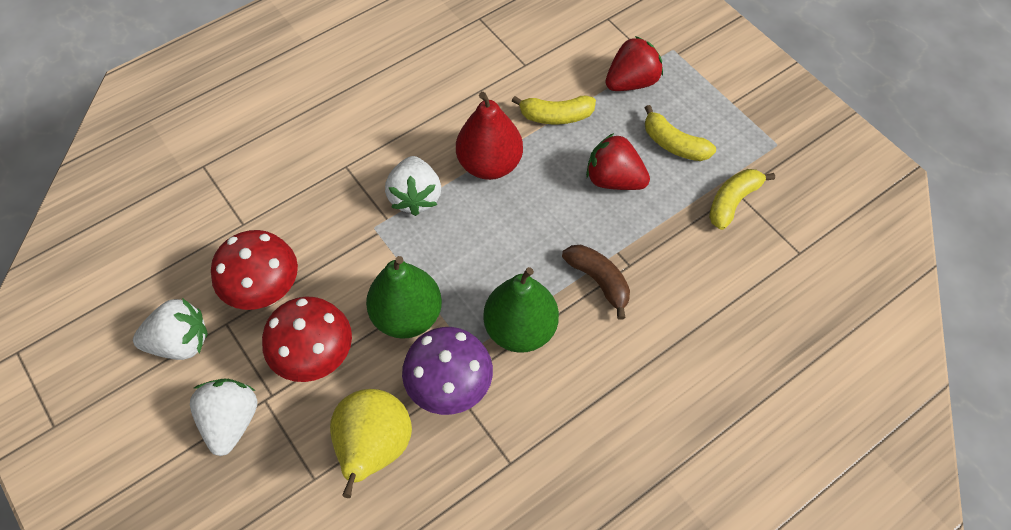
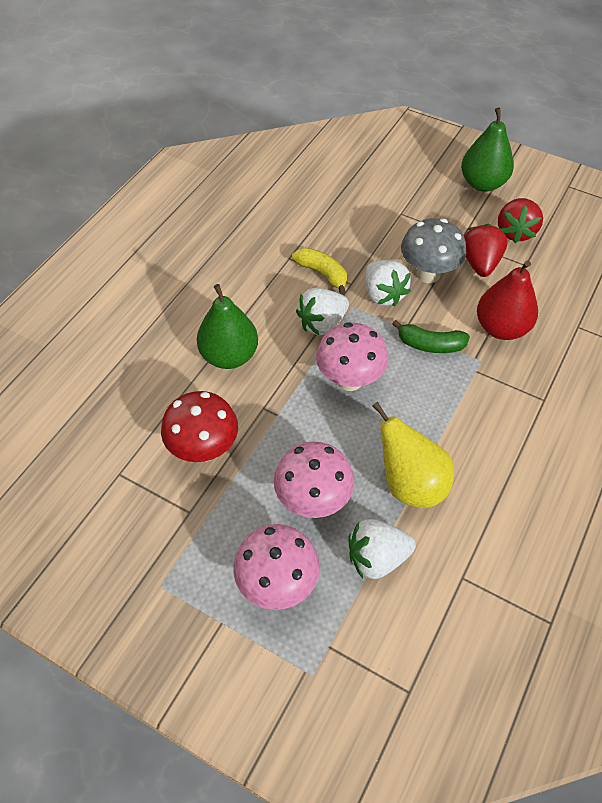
brown banana: [562,245,630,320] = 1 -> none = 0
green banana: none = 0 -> [392,320,470,353] = 1
grey mushroom: none = 0 -> [401,218,466,283] = 1
pink mushroom: none = 0 -> [233,524,320,610] [274,442,354,518] [316,322,388,391] = 3
purple mushroom: [402,327,493,415] = 1 -> none = 0
red mushroom: [211,230,298,310] [262,297,352,382] = 2 -> [161,391,238,462] = 1
yellow banana: [512,95,596,124] [645,105,716,161] [709,169,775,230] = 3 -> [292,247,347,295] = 1

